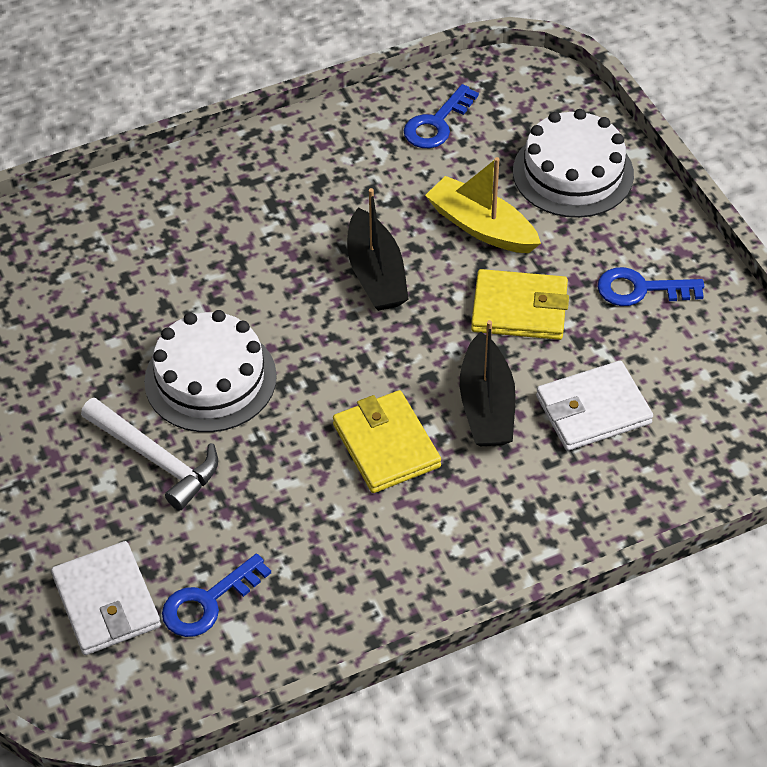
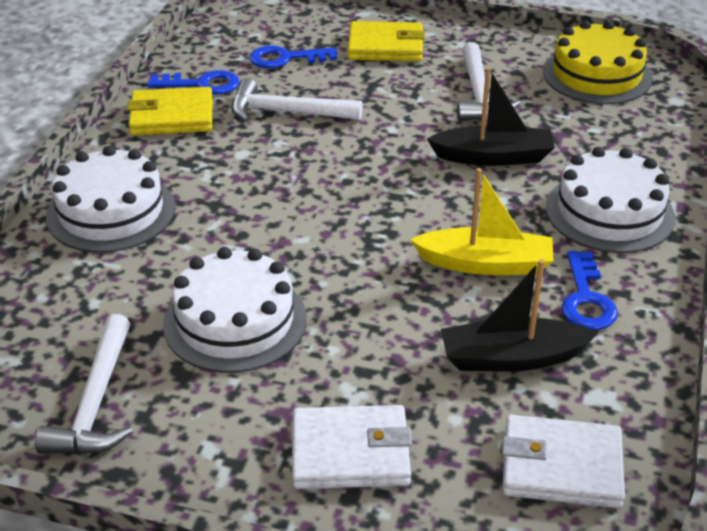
white cake: [144,310,277,432] [513,109,634,218] = 2 -> [46,146,175,253] [163,247,307,373] [546,147,675,253] = 3
white hammer: [81,398,218,510] = 1 -> [35,314,133,454] [231,78,363,122] [457,42,520,121] = 3
yellow cake: none = 0 -> [543,20,652,104] = 1

